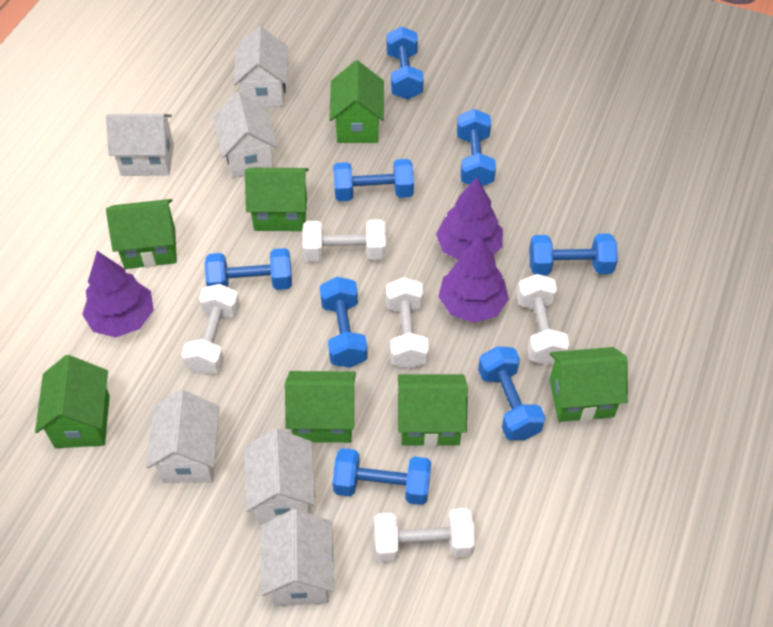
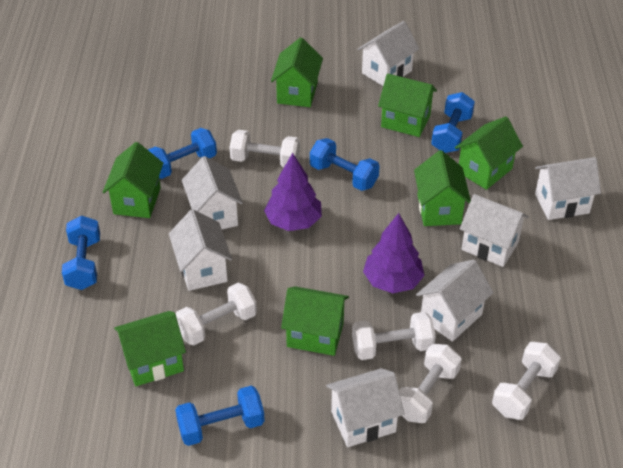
blue dumbbell: [205,248,292,290] [320,277,368,368] [332,448,431,505] [333,159,414,201] [386,26,424,100] [457,109,496,186] [478,346,546,440] [529,234,618,275] = 8 -> [62,216,100,290] [148,128,217,179] [175,386,265,446] [310,138,380,191] [431,92,475,153] = 5
purple tree: [82,251,154,337] [436,177,503,260] [438,236,509,323] = 3 -> [264,153,322,231] [363,213,425,293] = 2
white house: [106,114,174,176] [146,390,219,483] [213,92,277,178] [234,26,288,107] [244,428,316,525] [261,509,334,606] = 6 -> [169,209,232,291] [182,156,243,229] [326,368,405,447] [358,21,419,86] [416,260,494,342] [460,194,529,267] [535,157,601,220] = 7

